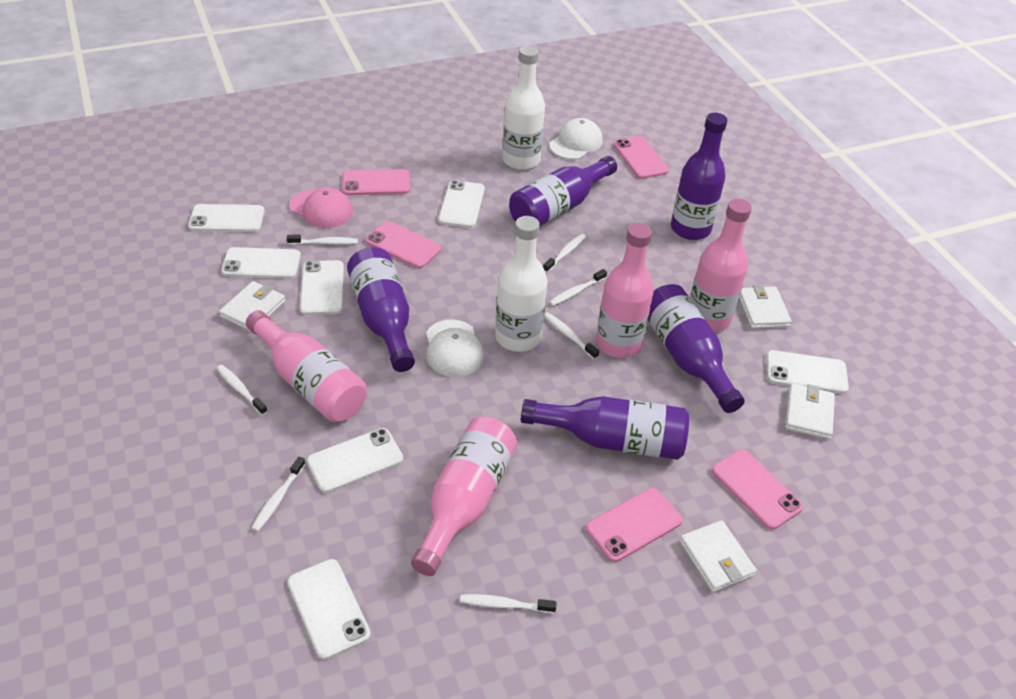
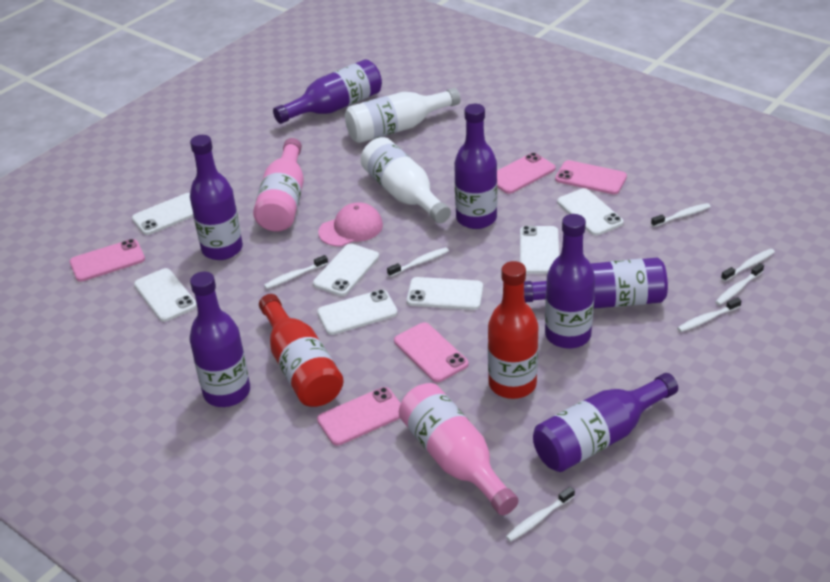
pink bottle: [246,310,367,422] [411,417,517,576] [596,223,654,358] [690,199,752,332] = 4 -> [253,138,304,232] [399,383,518,515] = 2
purple bottle: [347,247,415,372] [509,156,617,227] [521,396,689,460] [648,284,745,413] [671,113,727,240] = 5 -> [190,135,243,260] [190,271,250,407] [273,59,382,124] [454,104,497,229] [524,258,668,309] [533,373,678,472] [545,214,595,349] = 7
red bottle: none = 0 -> [259,294,344,407] [488,261,539,399] = 2
white cap: [426,320,484,377] [549,118,603,159] = 2 -> none = 0
white wallet: [219,281,286,331] [679,520,757,592] [739,285,792,329] [785,384,835,439] = 4 -> none = 0

